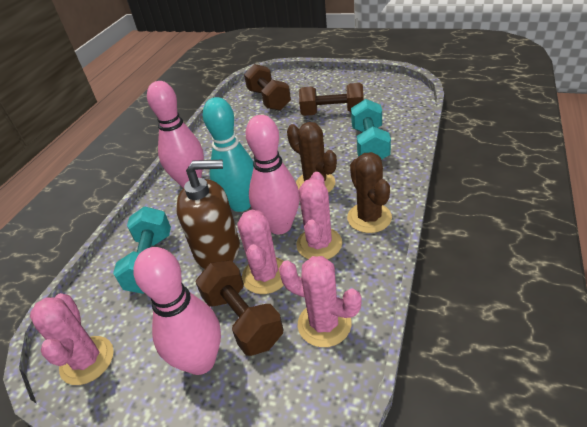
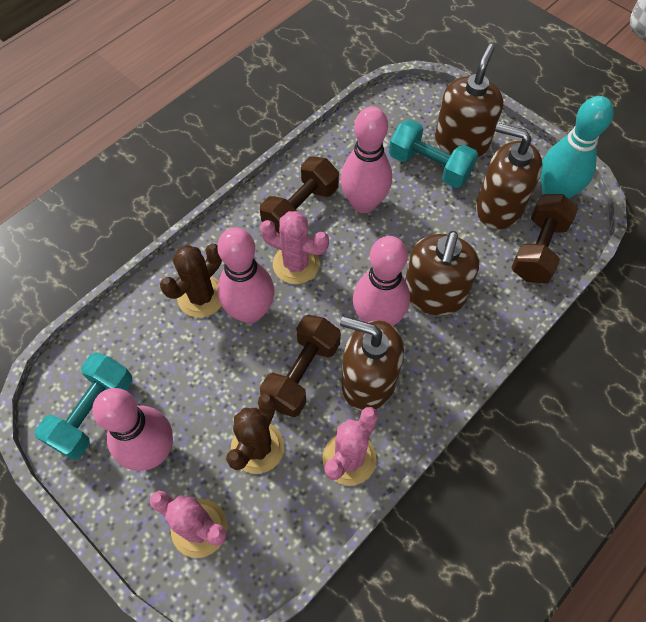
brown soap dispenser: [176,159,240,269] = 1 -> [340,316,404,411] [405,231,479,315] [435,44,503,157] [476,123,542,229] = 4
pink bowling pin: [133,247,221,375] [147,81,204,188] [246,115,299,234] = 3 -> [92,388,173,471] [217,227,274,323] [340,106,392,213] [353,236,410,326] = 4
pink cactus: [30,293,114,385] [238,210,284,294] [279,256,362,347] [296,172,342,259] = 4 -> [150,491,228,558] [260,211,329,284] [323,407,378,486] = 3

